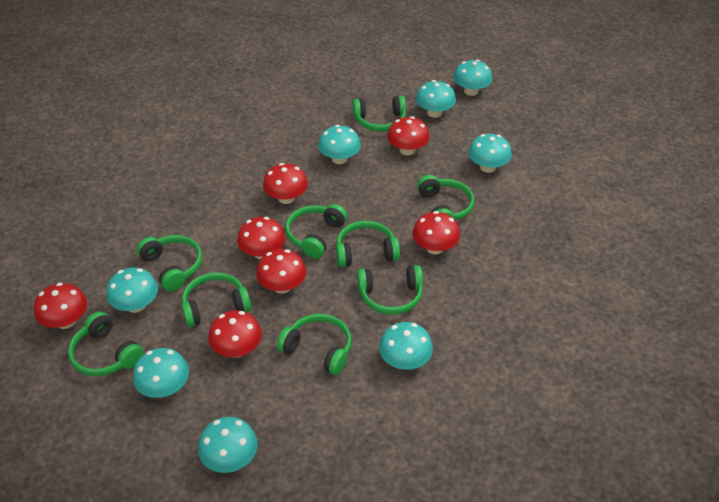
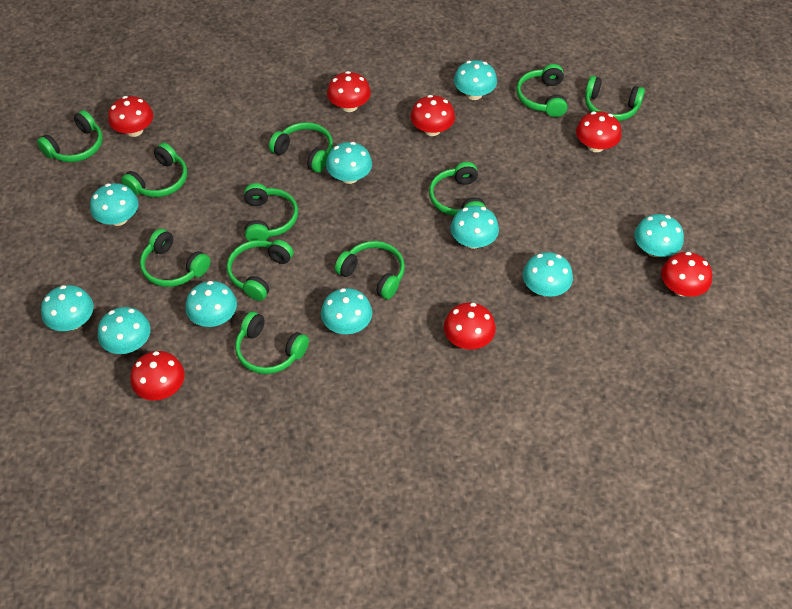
green headphones: [68,311,144,376] [137,235,202,291] [182,272,251,327] [277,314,352,375] [285,204,347,259] [336,221,400,267] [353,96,406,132] [357,265,423,315] [417,175,474,220] = 9 -> [37,110,103,162] [121,143,187,197] [140,229,211,287] [227,240,293,301] [235,312,309,374] [244,183,298,241] [269,122,333,173] [335,241,405,300] [429,162,486,216] [516,64,568,117] [585,76,645,121] = 11
turquoise mushroom: [106,267,158,313] [133,348,189,398] [198,417,258,473] [318,125,361,164] [379,322,433,370] [416,80,456,118] [453,60,493,96] [468,134,512,173] = 8 -> [41,285,94,331] [90,183,138,226] [98,307,151,354] [185,281,237,327] [321,288,372,334] [326,142,372,184] [450,205,499,249] [454,60,497,100] [523,252,573,297] [634,214,684,257] = 10

